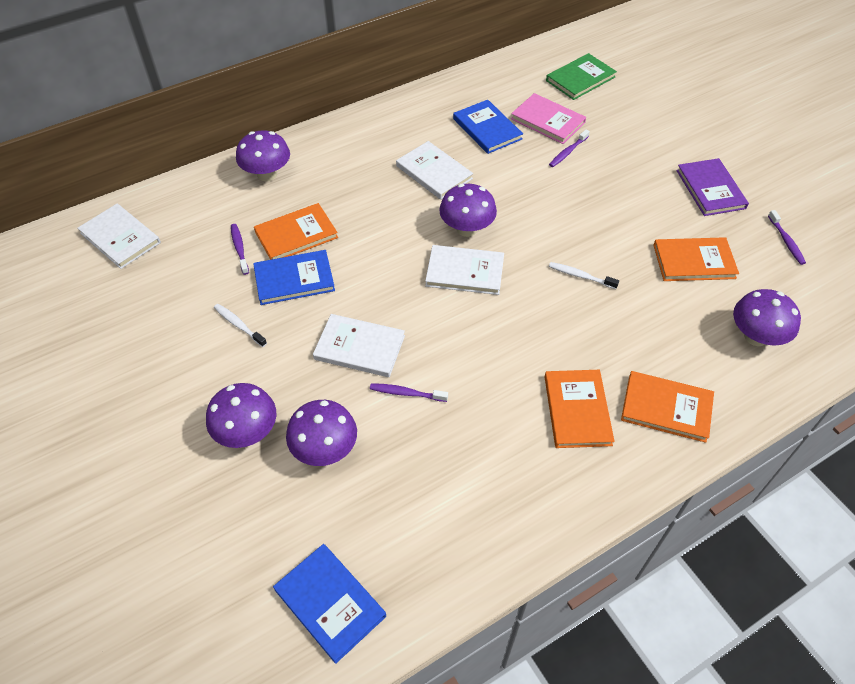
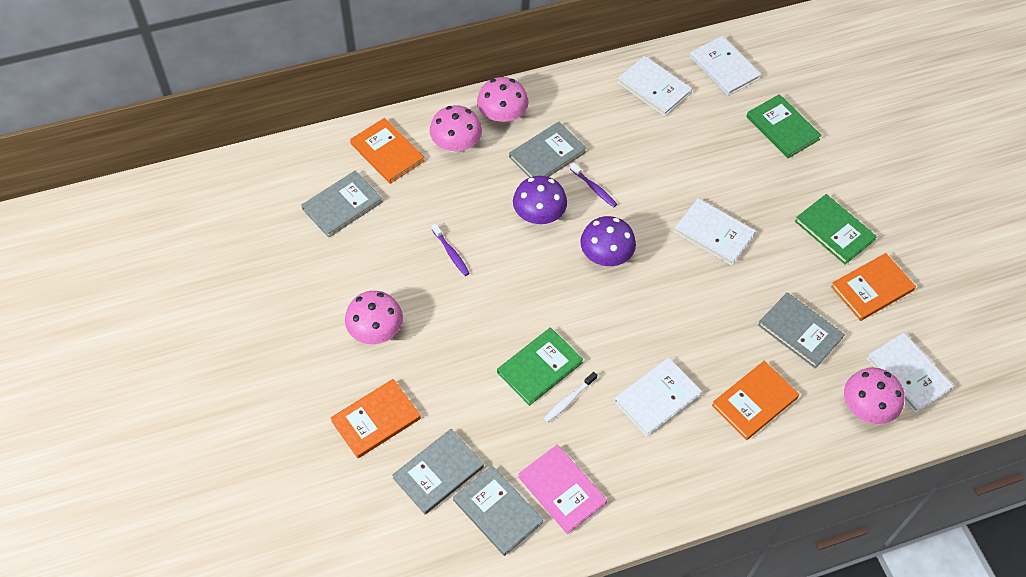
blue book: [253,250,335,305] [273,544,386,664] [453,100,523,154] = 3 -> none = 0
green book: [546,53,617,100] = 1 -> [497,327,583,406] [746,94,822,158] [795,194,877,264] = 3
grey book: none = 0 -> [301,170,382,238] [392,429,484,515] [453,465,544,556] [509,122,587,178] [758,292,845,368] = 5
pink mushroom: none = 0 -> [345,291,403,344] [430,105,482,153] [477,77,529,124] [844,368,905,424] = 4
purple book: [676,158,749,216] = 1 -> none = 0
purple mushroom: [206,383,276,448] [236,130,290,181] [286,400,357,466] [439,184,497,237] [733,289,801,346] = 5 -> [513,176,567,224] [580,216,636,266] = 2
purple toothbrush: [231,224,249,275] [370,383,448,402] [549,129,590,167] [768,210,806,265] = 4 -> [432,223,470,276] [570,162,617,207] = 2
white book: [77,204,161,269] [313,314,405,377] [396,141,473,200] [425,245,504,295] = 4 -> [614,358,702,437] [617,56,692,116] [674,198,756,265] [690,35,762,96] [866,332,954,413] = 5
white toothbrush: [214,304,267,347] [549,262,619,289] = 2 -> [544,372,597,422] = 1

